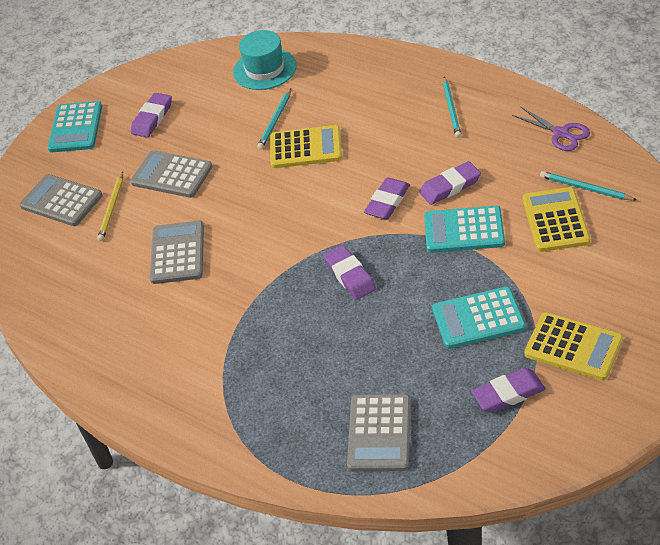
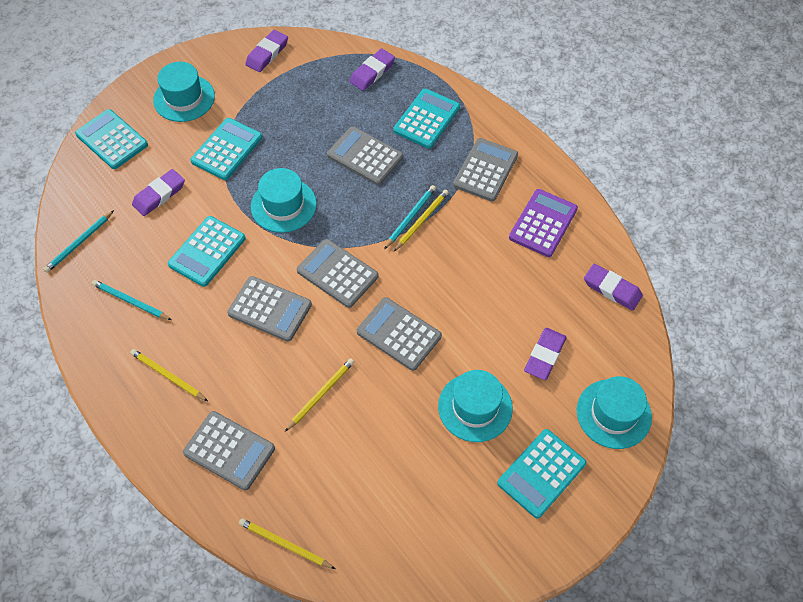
grey calculator: [19,174,103,226] [130,150,212,198] [150,221,204,284] [347,394,411,472] = 4 -> [183,411,275,490] [227,276,312,342] [297,239,378,308] [327,126,403,185] [357,297,442,371] [453,138,518,201] = 6
purple calculator: none = 0 -> [509,189,578,257] = 1
purple scissors: [512,106,590,151] = 1 -> none = 0
turquoise calculator: [48,101,102,152] [424,206,505,253] [432,287,526,349] = 3 -> [75,109,148,169] [168,216,246,287] [190,118,262,180] [393,89,460,149] [497,429,586,519] = 5
turquoise hat: [233,30,297,90] = 1 -> [153,62,215,122] [251,168,317,233] [438,370,513,442] [577,376,652,449] = 4
yellow calculator: [270,125,342,168] [523,187,590,252] [524,312,623,381] = 3 -> none = 0
yellow pencil: [97,172,123,241] = 1 -> [130,349,208,401] [239,518,335,569] [285,358,354,432] [393,190,449,252] = 4

